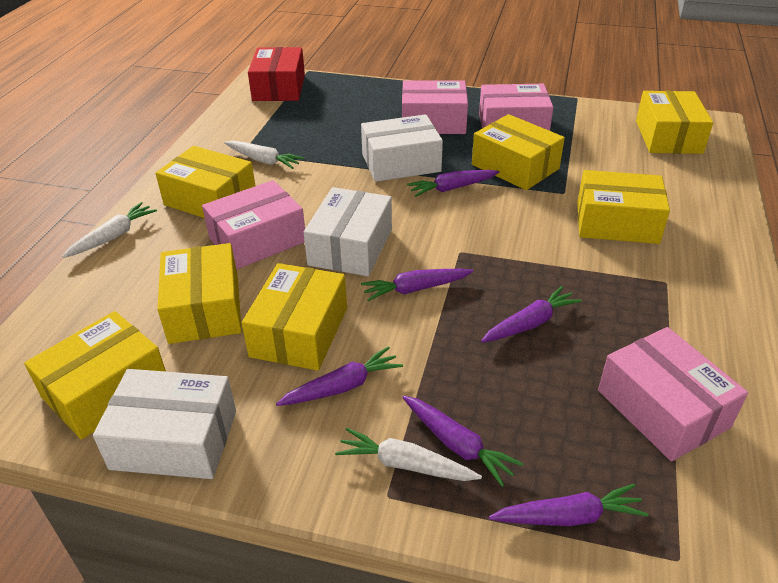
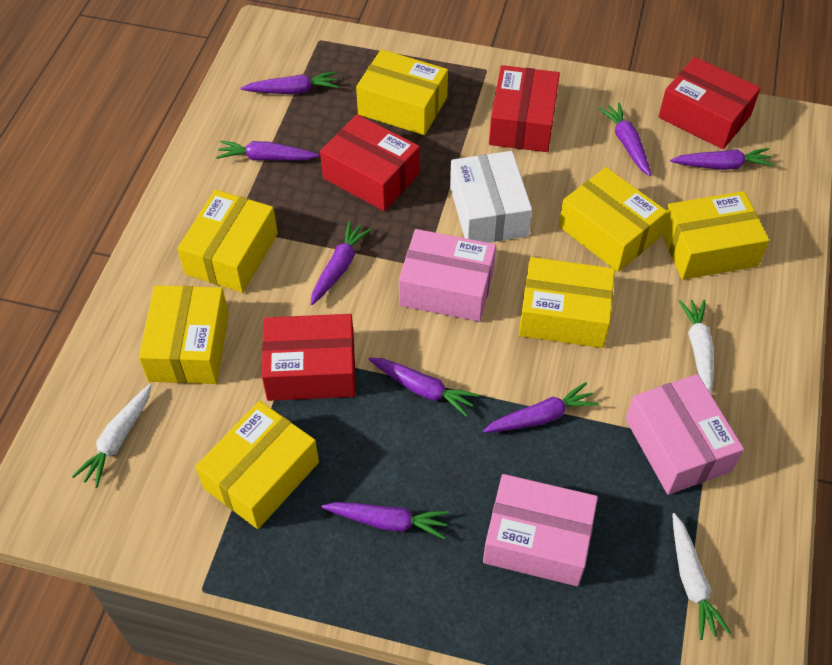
pink box: [202,180,305,270] [402,81,468,134] [479,84,553,131] [598,327,748,461] = 4 -> [399,229,496,322] [483,474,598,586] [626,374,744,495] = 3
purple carrot: [276,346,403,406] [361,269,474,301] [402,396,523,487] [407,170,499,197] [481,286,582,343] [489,484,649,526] = 6 -> [216,140,319,161] [241,71,339,94] [311,221,372,305] [321,502,449,539] [368,358,479,417] [483,382,599,433] [598,103,651,176] [670,148,774,170] = 8
red box: [248,47,305,101] = 1 -> [262,314,355,401] [320,114,420,211] [489,65,560,152] [658,57,761,149] = 4
white box: [93,369,236,479] [304,187,392,276] [361,114,443,182] = 3 -> [450,151,532,243] = 1

